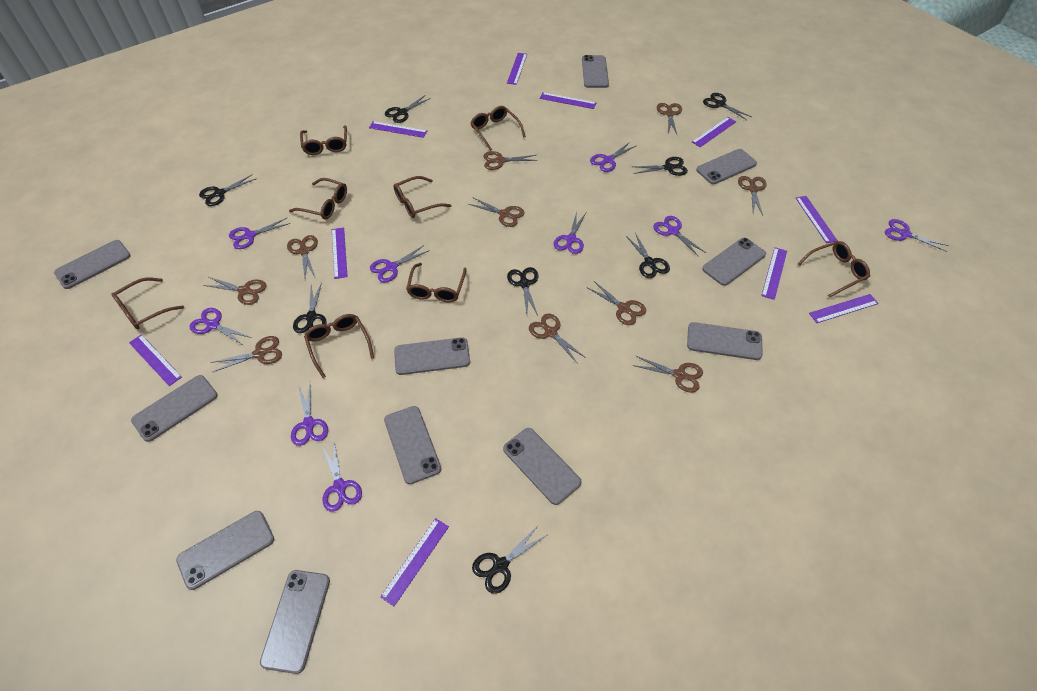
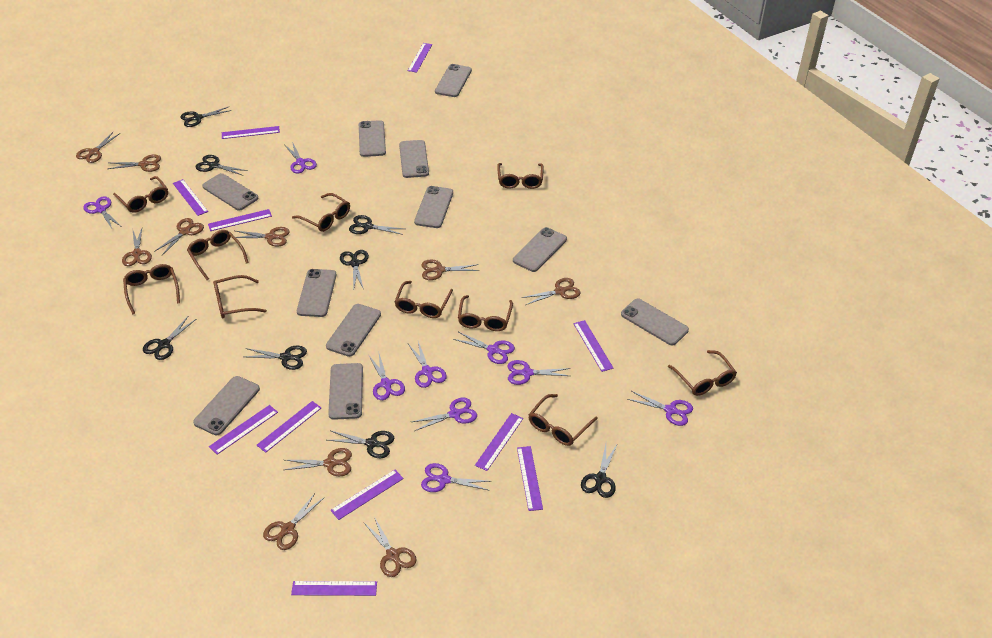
brown glasses: [111,277,184,329] [289,178,347,219] [300,125,347,155] [304,314,374,378] [393,176,451,218] [406,263,466,302] [471,106,526,151] [798,241,870,298] = 8 -> [113,176,168,213] [123,264,180,314] [187,230,249,280] [213,275,267,319] [292,193,350,232] [394,281,453,318] [458,295,513,331] [497,163,544,189] [528,394,598,446] [668,350,737,396] = 10
purple ruler: [129,334,182,386] [332,227,348,279] [369,121,427,138] [380,518,449,606] [507,53,527,85] [540,92,596,109] [692,117,736,147] [761,247,787,300] [796,196,838,243] [809,294,878,323] = 10 -> [173,179,208,216] [208,209,272,231] [209,405,278,455] [222,126,280,139] [257,401,321,453] [291,581,377,596] [330,470,404,520] [408,43,432,73] [475,413,523,471] [517,446,543,511] [573,320,614,372] = 11

